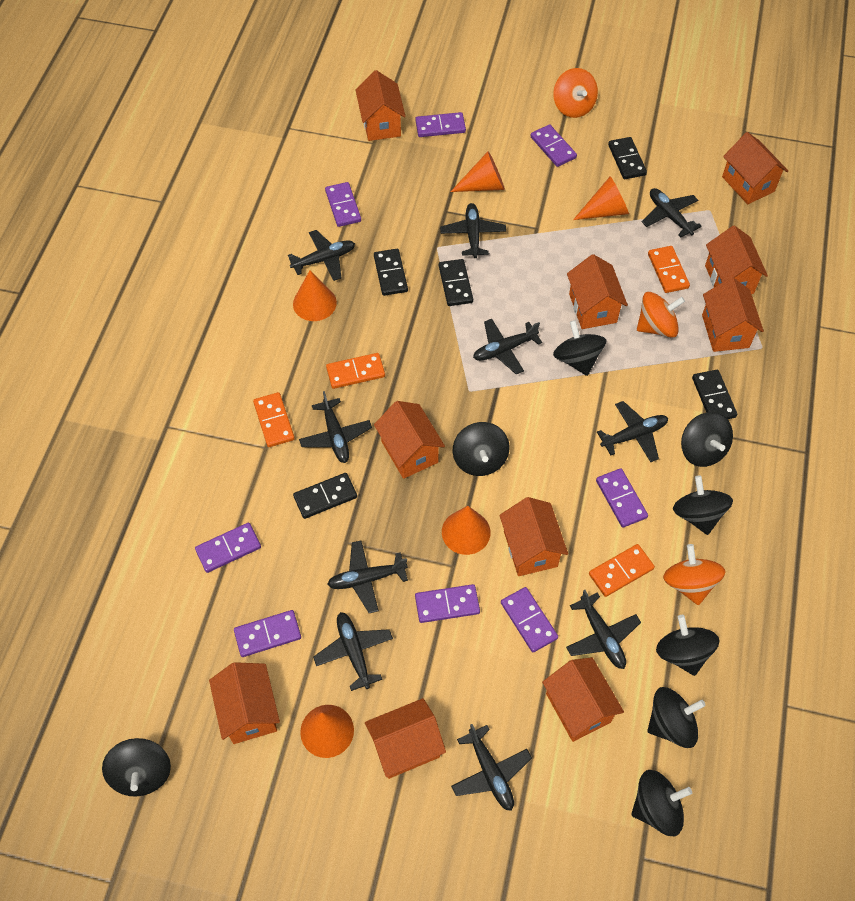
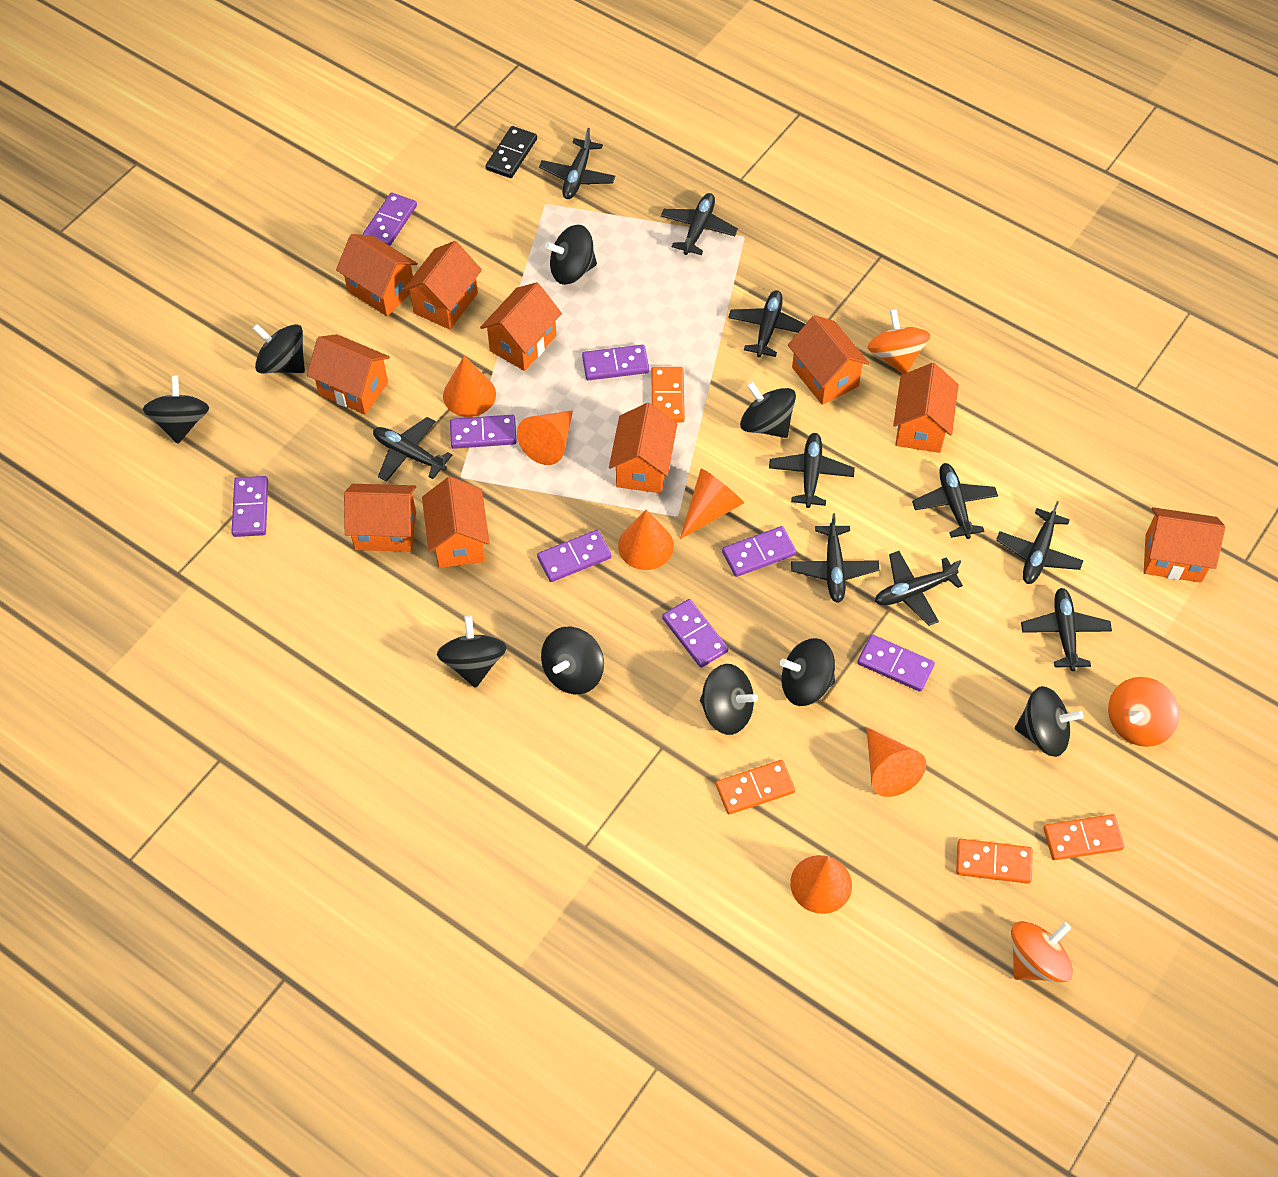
black domino: [293,473,357,519] [374,249,408,296] [439,259,473,306] [608,137,647,179] [692,370,737,419] = 5 -> [486,126,537,178] = 1
black spinning top: [102,738,171,797] [453,422,510,476] [553,320,607,376] [631,770,692,836] [647,687,706,748] [656,615,720,676] [673,475,733,535] [681,412,733,467] = 8 -> [143,375,210,444] [253,324,305,373] [437,615,507,688] [541,627,604,694] [545,225,597,285] [700,664,758,735] [740,382,796,438] [780,638,835,706] [1015,686,1083,757] = 9
orange cone: [293,270,337,321] [300,705,354,758] [442,506,490,555] [451,151,505,192] [573,176,629,220] = 5 -> [443,356,496,417] [517,410,573,465] [618,510,674,570] [680,468,744,539] [790,855,852,914] [867,727,926,797] = 6

